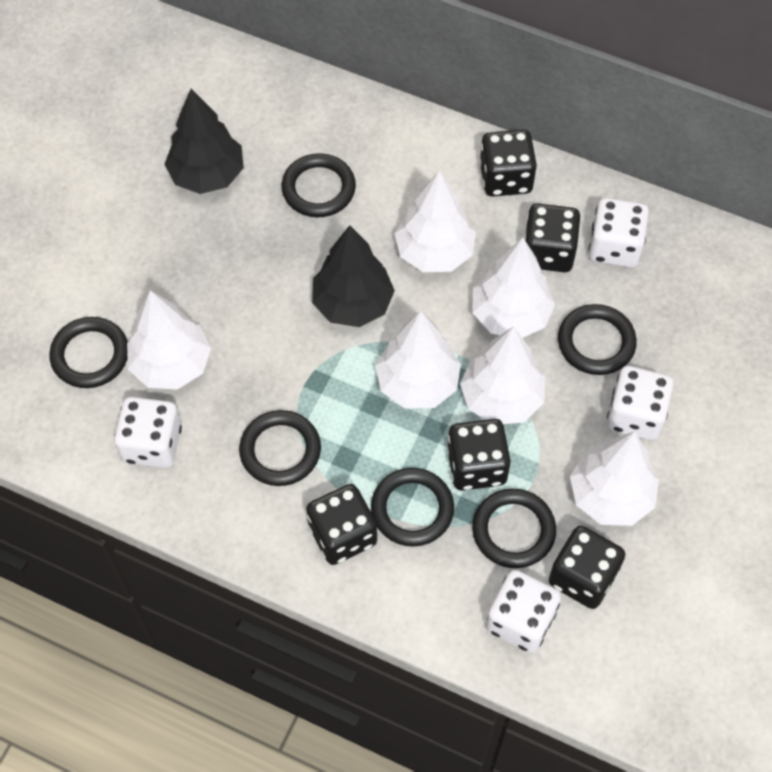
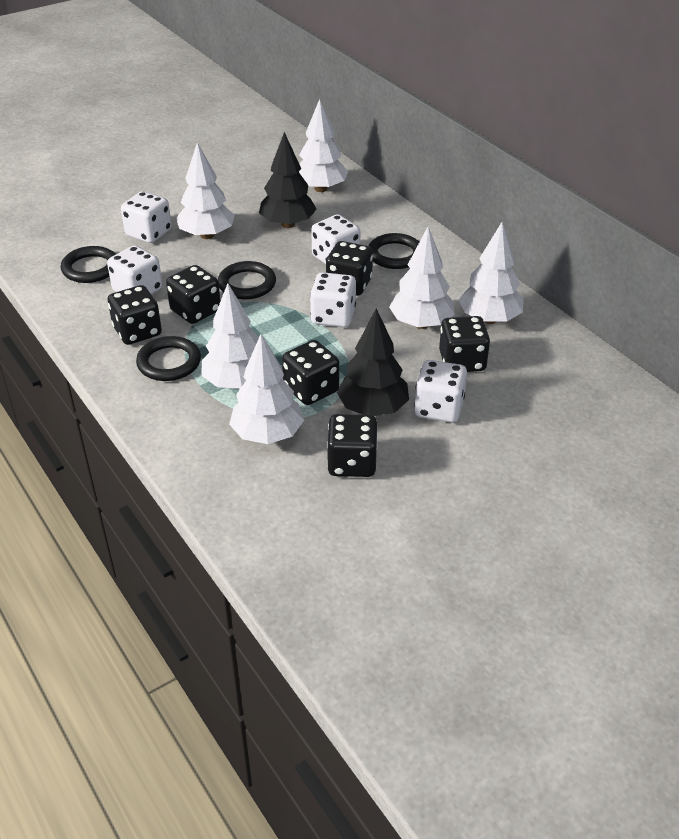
black dice: [306,484,377,565] [447,419,511,491] [480,130,537,197] [525,203,580,272] [549,526,625,609] = 5 -> [108,285,162,345] [166,265,220,324] [282,340,339,405] [326,241,373,296] [327,414,378,477] [439,316,490,372] = 6
black ring: [49,317,128,388] [239,410,321,486] [281,153,356,217] [371,468,454,547] [472,489,556,568] [558,304,637,375] = 6 -> [61,246,116,283] [136,336,201,381] [218,261,276,299] [369,233,419,269] = 4
white dice: [114,397,182,468] [486,570,561,653] [588,198,649,268] [607,366,674,440] = 4 -> [107,245,162,294] [121,191,172,243] [310,272,356,327] [311,214,360,264] [414,360,467,423] = 5

